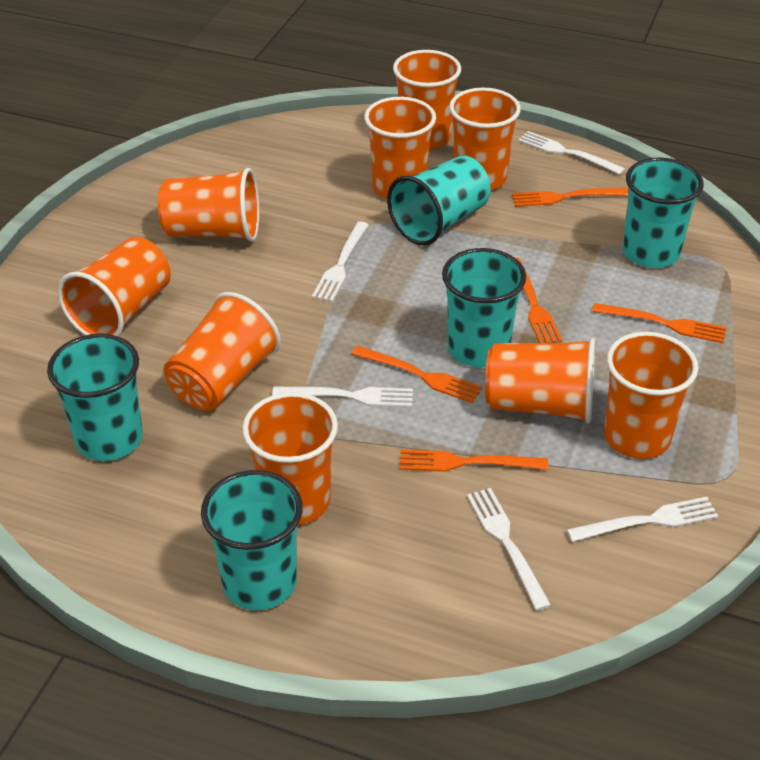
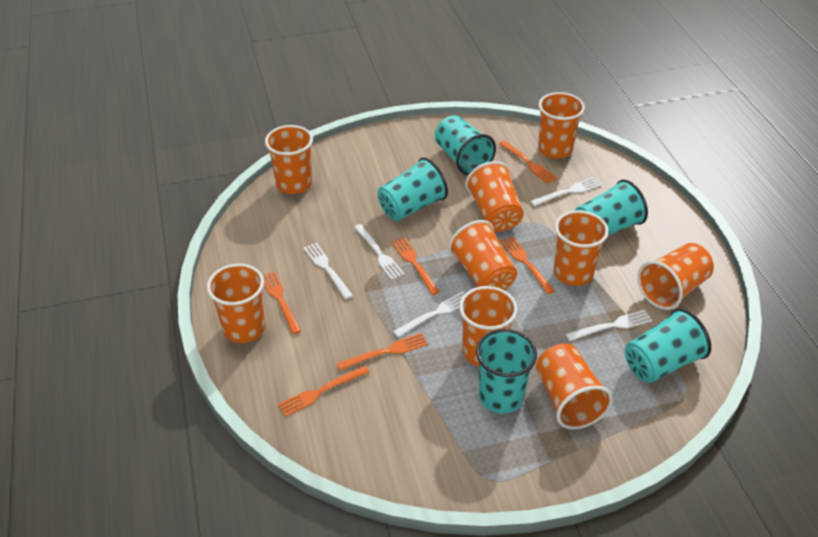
orange fork: [351,346,482,403] [400,449,548,472] [512,188,628,207] [516,258,563,343] [592,303,726,343] = 5 -> [263,271,301,334] [278,365,369,417] [337,333,428,370] [392,237,440,295] [499,141,557,184] [500,236,555,294] = 6

